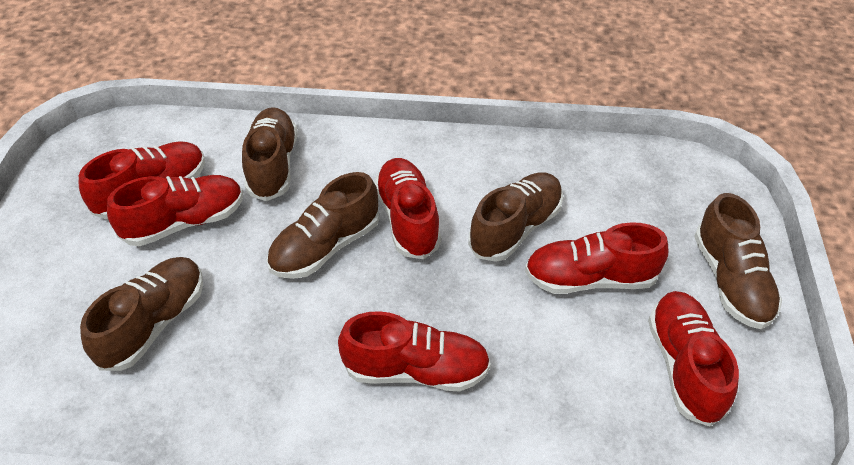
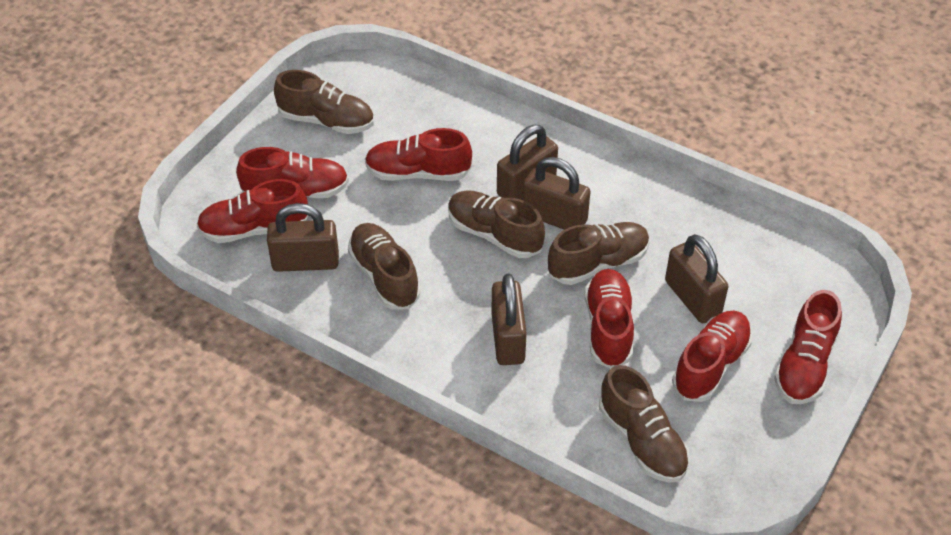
brown padlock: none = 0 -> [267,203,339,272] [491,273,527,365] [497,125,558,200] [522,157,591,230] [665,234,728,323] = 5

